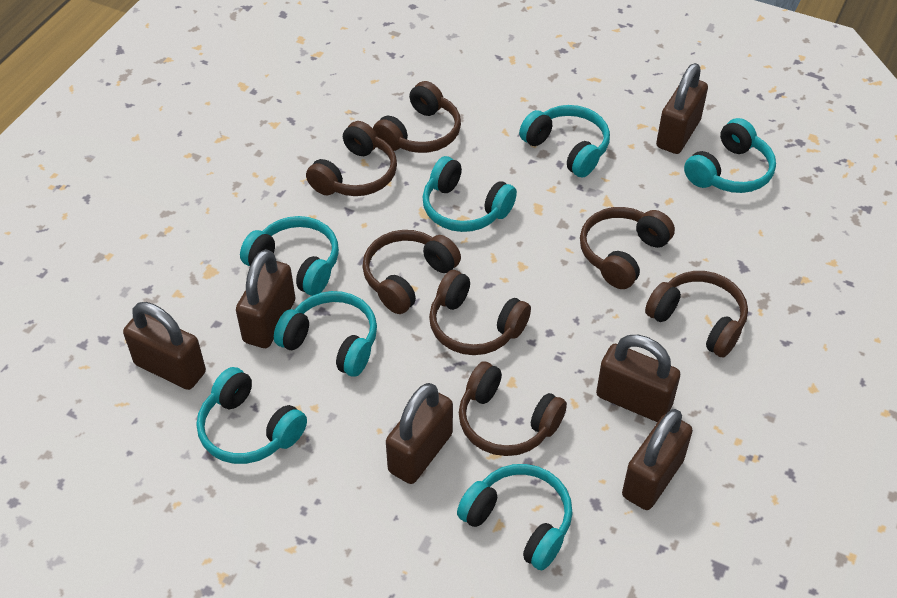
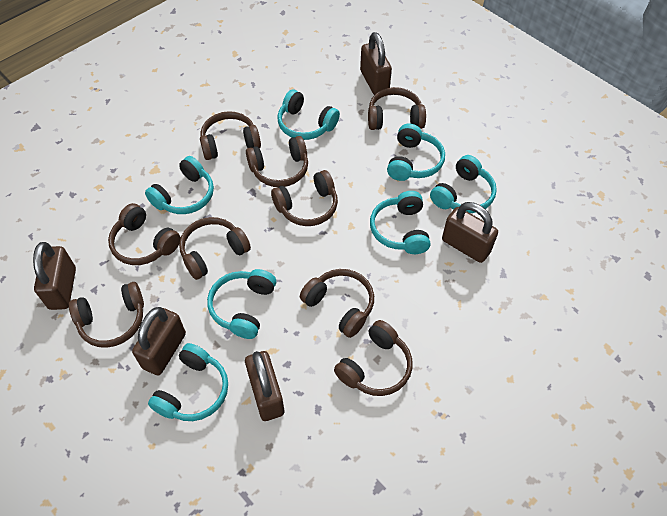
brown headphones: [306,121,397,196] [362,230,461,314] [373,81,461,153] [429,270,531,355] [459,361,567,456] [580,207,675,289] [645,271,748,358] = 7 -> [69,282,144,348] [108,203,181,265] [179,217,251,280] [200,111,261,160] [246,136,308,187] [271,170,338,226] [300,269,374,338] [334,320,412,396] [368,87,426,130] = 9
brown padlock: [123,302,206,390] [236,249,295,348] [386,383,453,484] [596,335,680,422] [622,409,693,510] [656,63,708,154] = 6 -> [33,242,76,310] [132,307,186,376] [245,351,284,421] [360,32,392,95] [442,202,498,263] = 5

